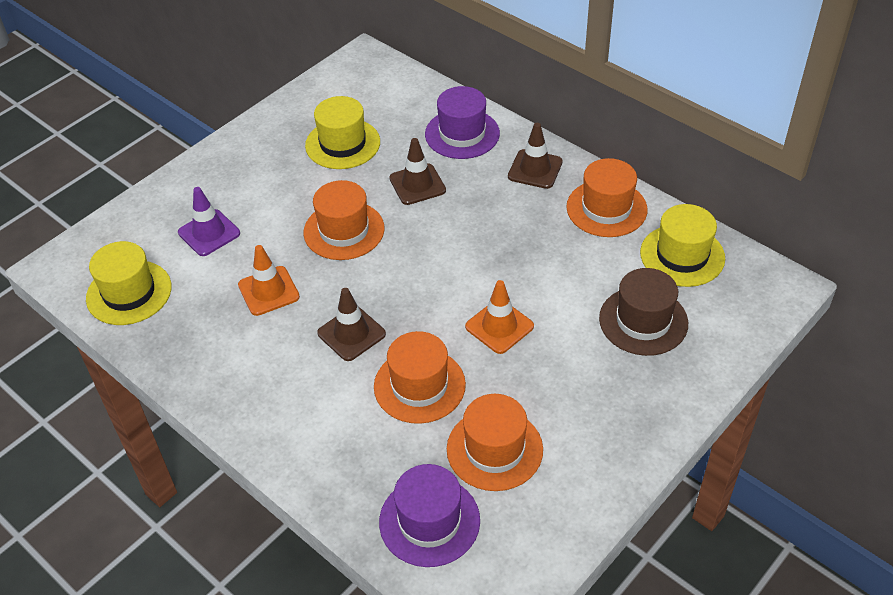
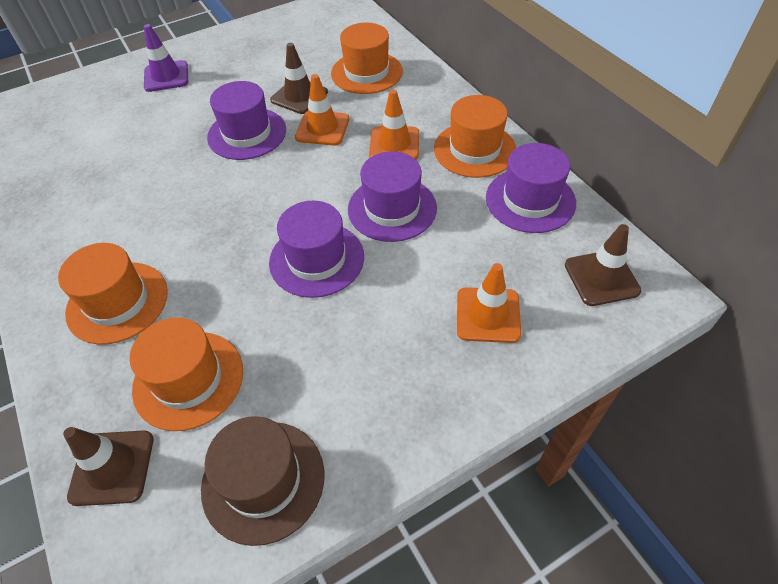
orange traffic cone: [238,245,300,316] [465,280,534,354] = 2 -> [295,74,349,146] [369,89,419,160] [457,263,521,343] = 3
purple hat: [379,464,480,567] [425,86,500,159] = 2 -> [207,81,286,160] [269,201,364,298] [348,151,437,242] [486,143,576,233] = 4
yellow hat: [86,241,172,325] [305,96,380,169] [640,204,725,287] = 3 -> none = 0

